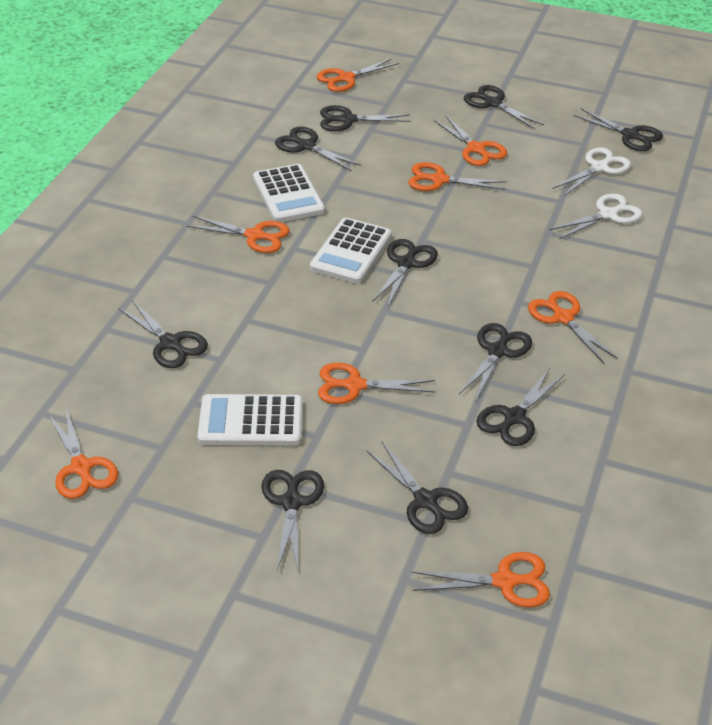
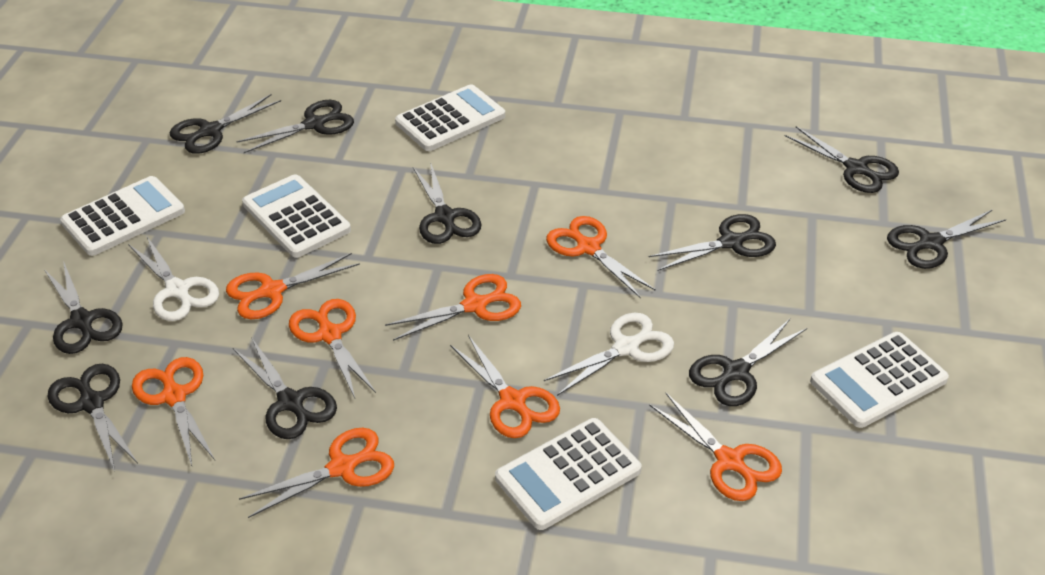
white calculator: [197,394,303,446] [253,164,325,222] [310,218,392,284] = 3 -> [60,176,185,256] [242,174,351,258] [395,84,505,151] [495,418,642,530] [810,332,949,428] = 5

